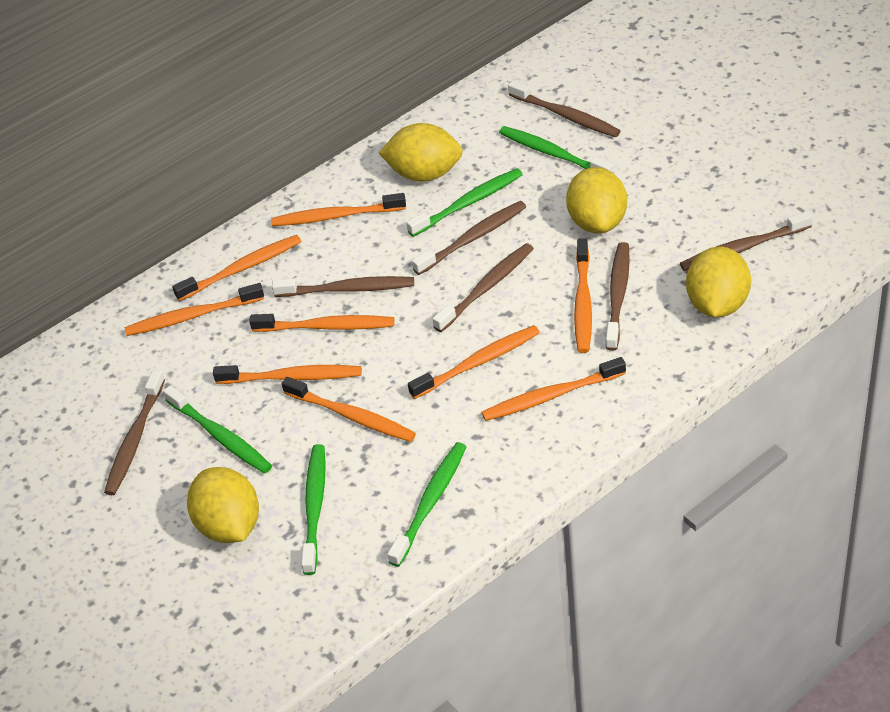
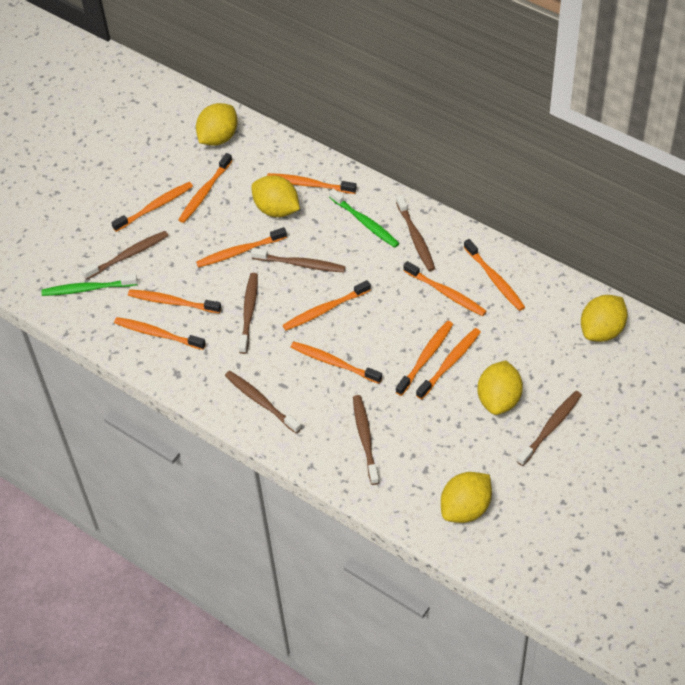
green toothbrush: [163,385,272,474] [301,444,326,575] [387,442,466,567] [406,168,523,237] [499,126,614,173] = 5 -> [41,274,138,296] [329,189,399,248] = 2
orange toothbrush: [125,283,264,336] [172,235,301,301] [213,365,362,384] [249,314,394,332] [271,193,406,226] [282,377,416,442] [408,325,540,399] [482,357,626,421] [574,238,592,353] = 9 -> [111,182,193,232] [114,317,206,350] [128,289,221,313] [178,153,233,223] [196,227,287,268] [267,173,357,194] [282,280,371,331] [291,342,382,384] [396,321,453,396] [403,261,487,316] [416,328,481,399] [464,239,525,311] = 12
yellow lemon: [187,467,259,543] [379,123,463,182] [566,167,627,233] [686,247,751,317] = 4 -> [196,103,238,146] [251,175,300,217] [441,472,492,523] [478,360,523,415] [581,295,628,342] = 5

